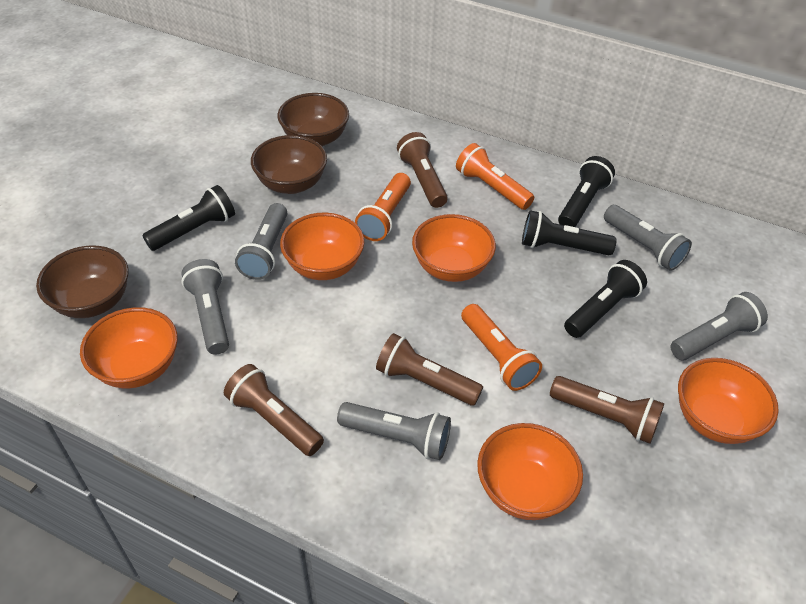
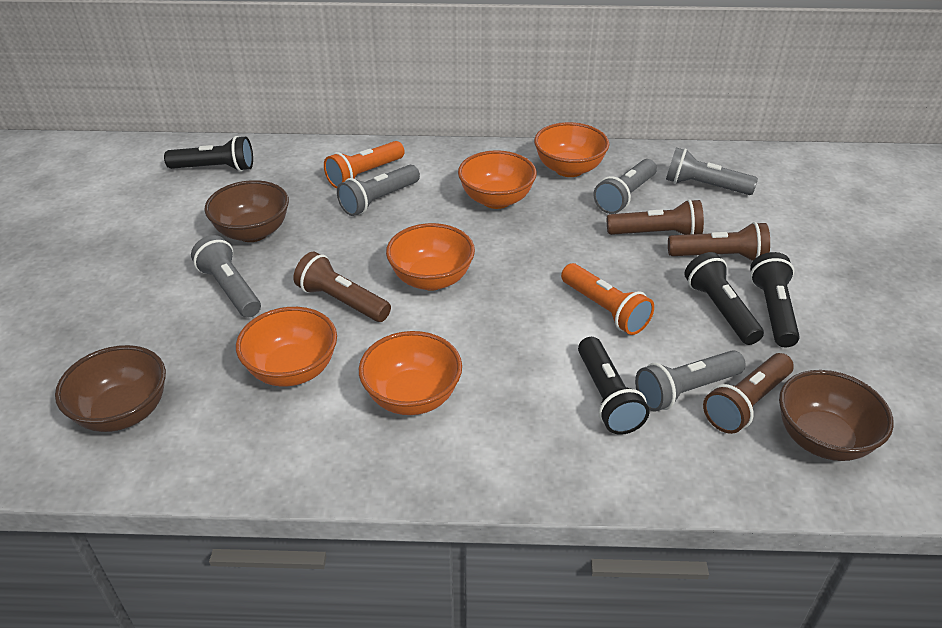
orange flashlight: [355,173,411,241] [456,143,534,210] [461,304,542,391] = 3 -> [324,141,405,188] [561,263,654,335] = 2

